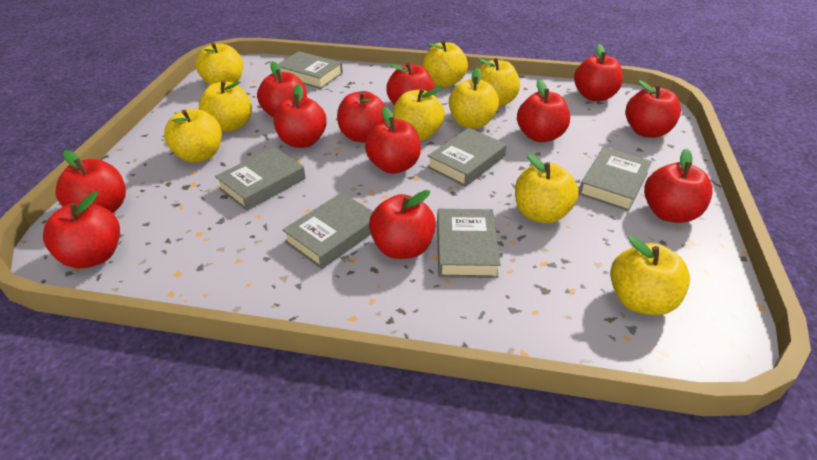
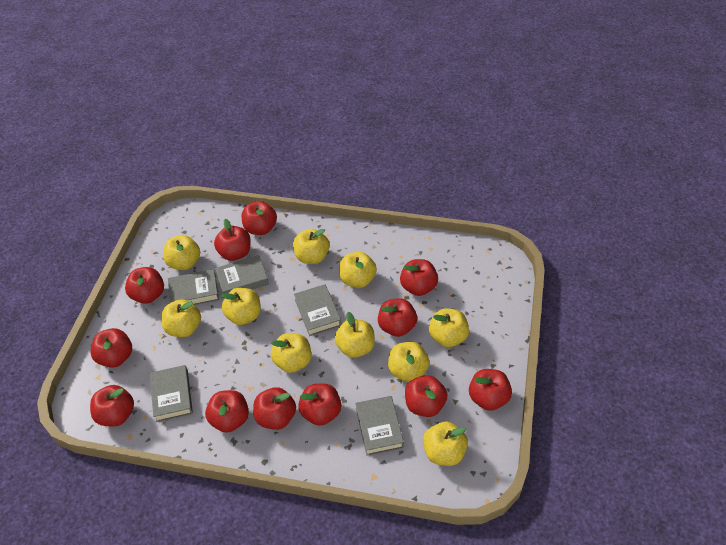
grey book: [215,147,306,211] [278,51,343,89] [282,192,373,269] [427,128,507,187] [437,209,501,278] [578,147,652,211] = 6 -> [150,365,193,422] [168,269,219,305] [215,255,269,294] [294,284,341,336] [355,396,404,456] = 5
yellow apple: [164,109,222,163] [196,42,243,85] [199,80,252,132] [393,87,445,141] [423,40,468,88] [449,68,499,129] [478,58,520,107] [515,154,579,224] [610,236,690,315] = 9 -> [161,299,201,337] [163,235,200,270] [221,288,261,325] [271,333,311,373] [293,229,329,264] [335,312,375,358] [339,251,377,288] [388,342,429,382] [423,422,468,466] [429,308,469,347] = 10

